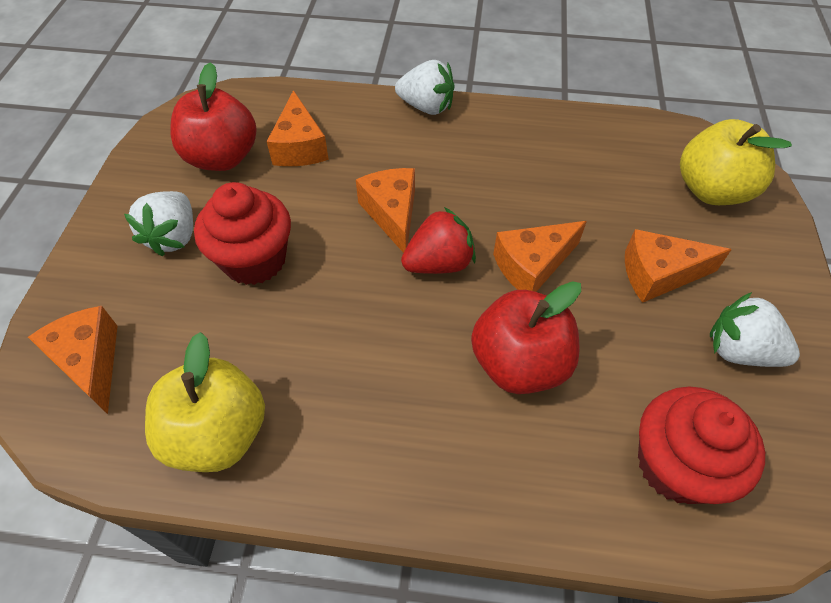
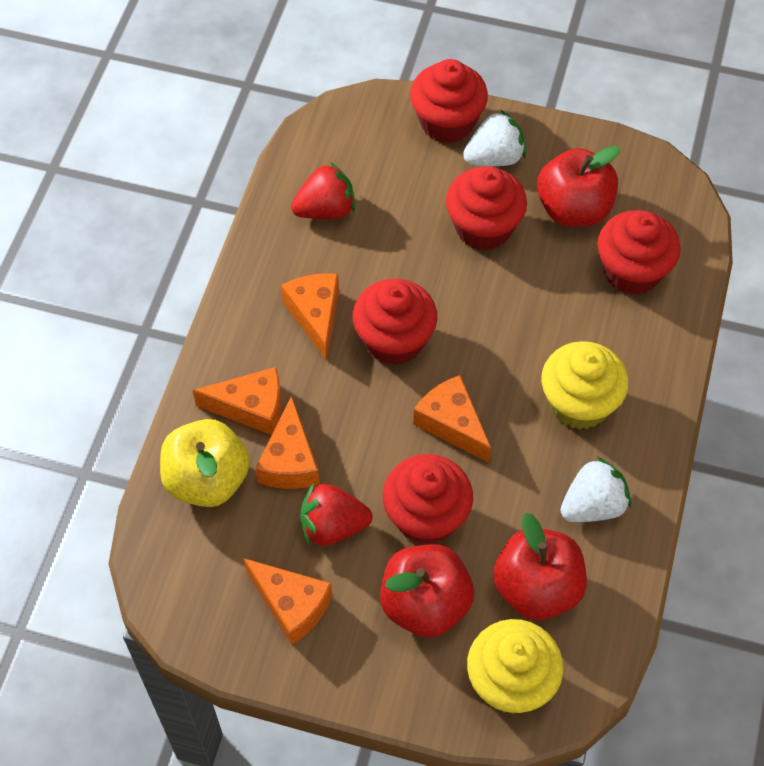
red apple: [170,62,256,171] [471,281,581,394] = 2 -> [380,544,474,637] [493,513,587,620] [537,146,620,227] = 3
red cupcake: [194,182,291,285] [638,387,765,504] = 2 -> [353,279,437,365] [383,454,473,545] [410,59,488,143] [446,166,527,251] [597,210,681,295] = 5
red strawberry: [401,207,476,274] = 1 -> [291,162,355,219] [300,483,373,546] = 2
white strawberry: [124,191,193,257] [395,60,454,115] [710,292,800,367] = 3 -> [463,110,526,166] [560,457,631,522] = 2
yellow apple: [145,332,265,472] [680,119,792,205] = 2 -> [160,419,250,507] = 1
yellow cupcake: none = 0 -> [467,619,563,714] [541,341,628,430] = 2

